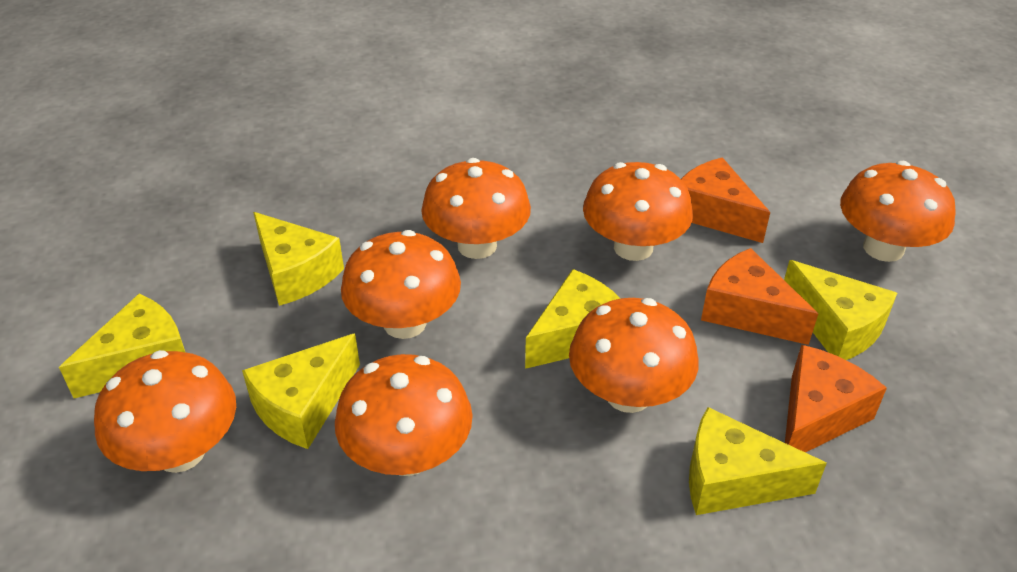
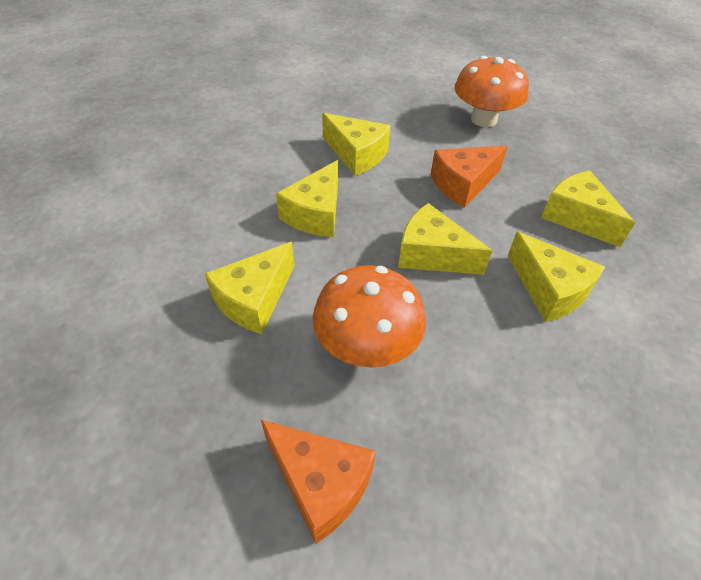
orange cheese: [681,157,770,243] [701,248,818,345] [785,345,887,452] = 3 -> [261,420,376,544] [431,146,508,208] = 2
orange mushroom: [94,350,236,473] [335,354,473,476] [341,230,461,339] [421,158,531,259] [569,298,699,413] [583,162,693,261] [840,161,956,262] = 7 -> [313,265,426,368] [455,56,529,127] = 2

